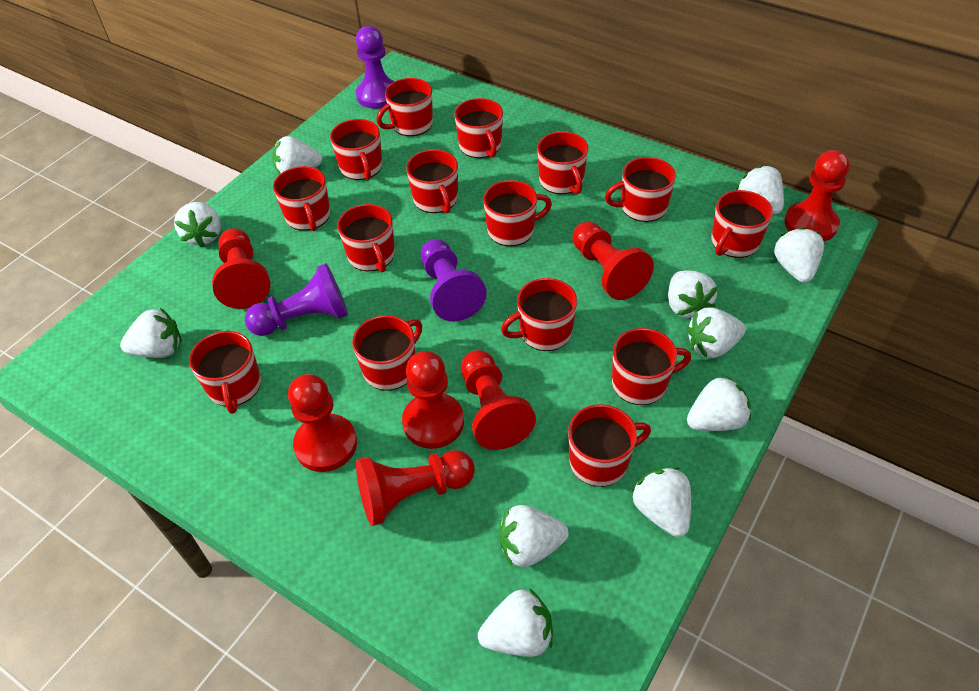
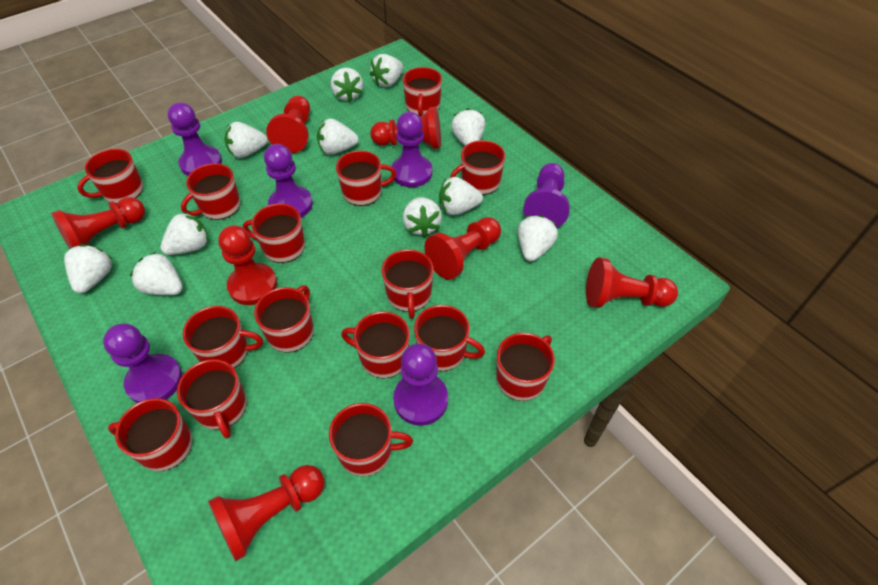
purple pawn: [245,263,348,336] [356,26,395,109] [421,239,487,321] = 3 -> [103,324,182,403] [168,102,222,176] [264,144,313,218] [392,112,433,187] [393,343,448,426] [523,163,570,228] = 6

